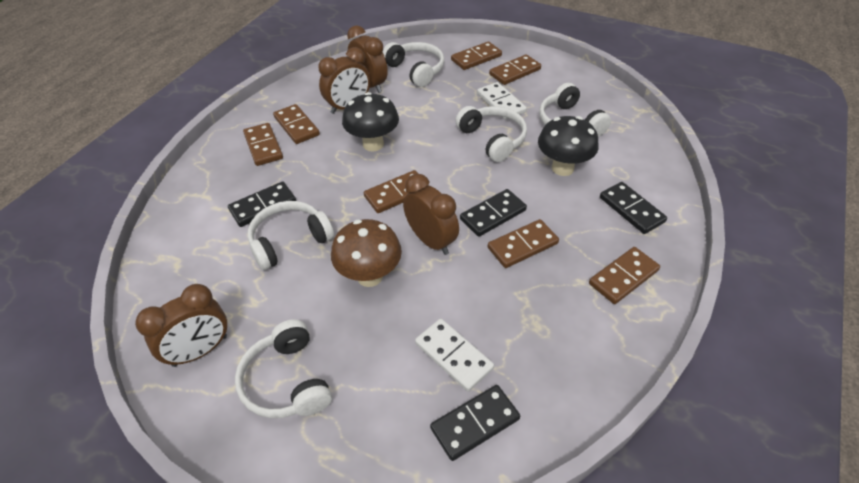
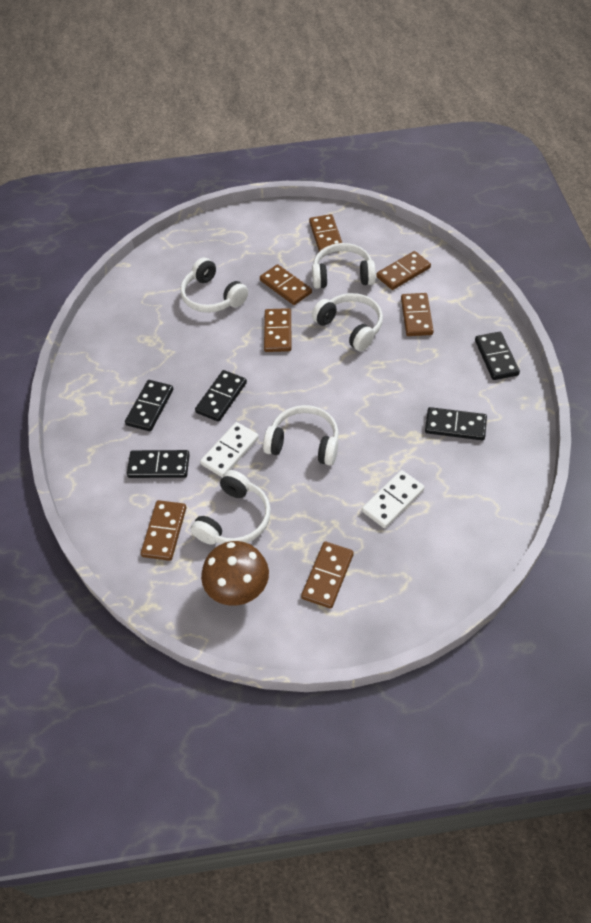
black domino: [228,182,296,227] [430,385,520,461] [460,189,527,237] [600,182,667,234] = 4 -> [125,380,173,431] [127,450,190,478] [195,370,247,422] [425,407,487,440] [475,332,520,380] = 5
black mushroom: [342,92,399,151] [538,116,599,176] = 2 -> none = 0
brown clock: [135,284,227,367] [318,47,370,114] [347,25,388,93] [403,174,459,255] = 4 -> none = 0

